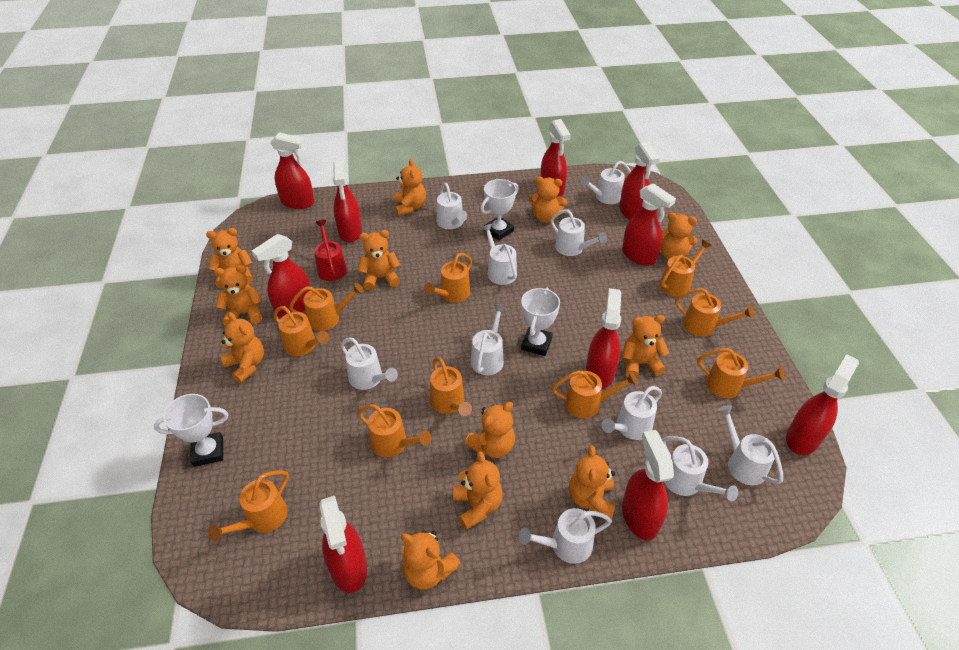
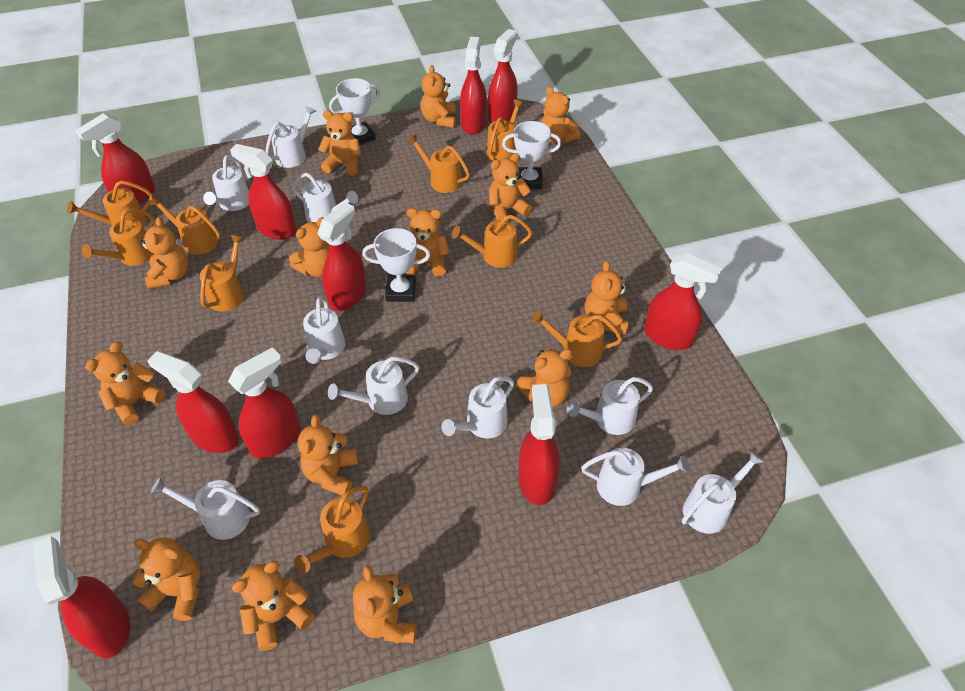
orange teddy bear: [206,228,253,288] [214,265,262,326] [221,312,264,383] [358,230,400,290] [395,159,426,216] [401,530,461,590] [453,451,503,530] [464,402,515,458] [529,177,567,223] [569,445,615,520] [622,315,669,378] [660,213,698,260] = 12 -> [86,342,165,426] [133,538,200,621] [140,217,188,289] [232,561,315,651] [289,217,329,277] [298,414,358,495] [318,110,361,176] [353,565,417,644] [406,208,450,277] [421,65,456,128] [489,153,532,221] [516,349,572,408] [541,86,580,144] [585,261,629,335] = 14
orange watering can: [208,470,289,542] [273,306,329,356] [289,283,364,331] [357,404,431,457] [424,253,472,303] [430,357,472,416] [552,370,638,418] [660,240,712,297] [675,288,754,336] [697,348,785,398] = 10 -> [67,181,153,227] [81,208,154,266] [149,195,220,255] [200,235,244,312] [294,486,370,573] [407,135,470,193] [451,215,532,268] [486,100,524,161] [531,310,622,367] = 9
red watering can: [314,220,347,281] = 1 -> none = 0

